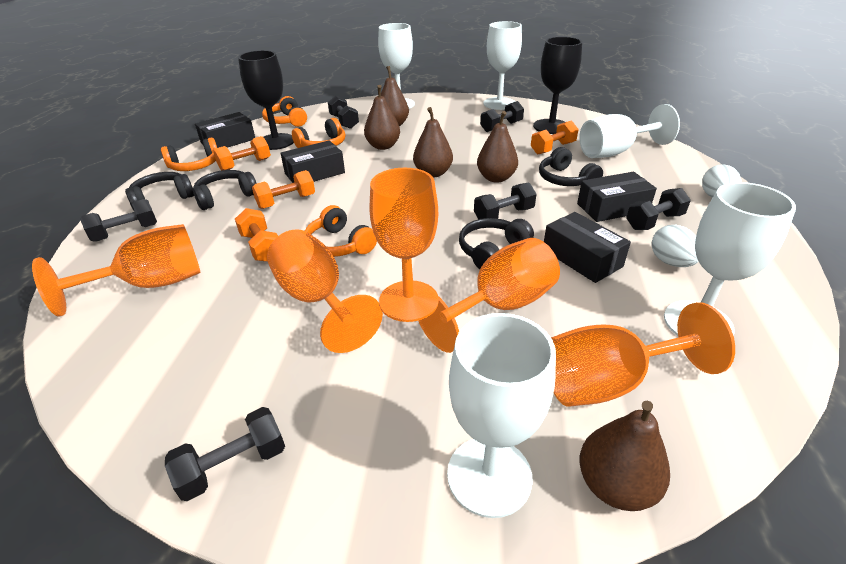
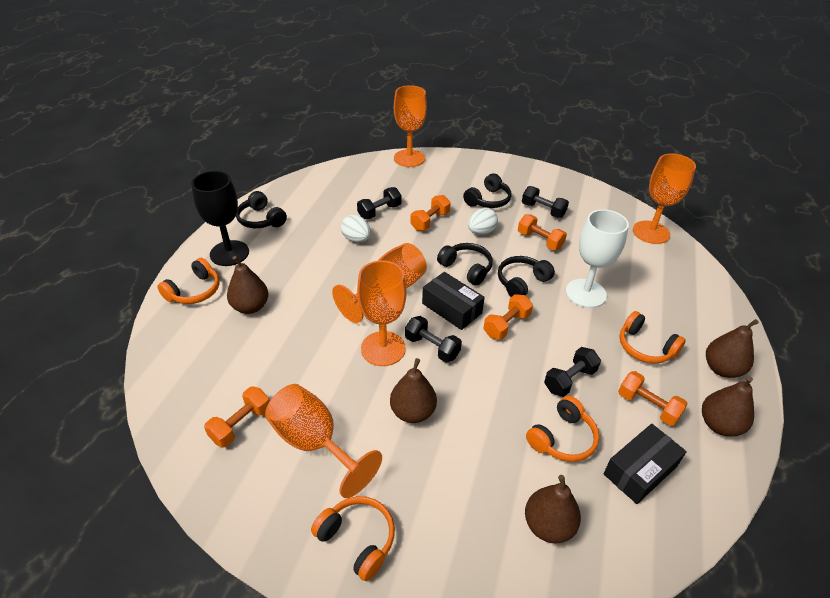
black box: [195,112,255,148] [280,140,345,183] [544,212,631,283] [577,172,657,222] = 4 -> [422,272,485,330] [603,424,687,504] = 2
black dumbbell: [80,199,157,242] [165,407,285,501] [328,96,359,129] [474,182,537,219] [480,101,524,132] [626,188,691,230] = 6 -> [357,187,401,219] [405,316,462,362] [522,186,569,218] [544,347,601,397] = 4
black goblet: [238,50,294,150] [533,37,582,134] = 2 -> [191,171,249,266] = 1
orange dumbbell: [213,136,271,171] [235,208,278,262] [252,170,315,209] [531,120,579,154] = 4 -> [204,387,270,447] [410,195,451,231] [484,294,533,340] [518,214,567,250] [618,371,688,426] = 5
white goblet: [378,23,415,109] [447,313,556,518] [483,21,522,110] [579,104,680,158] [664,182,796,336] = 5 -> [566,209,629,308] = 1

